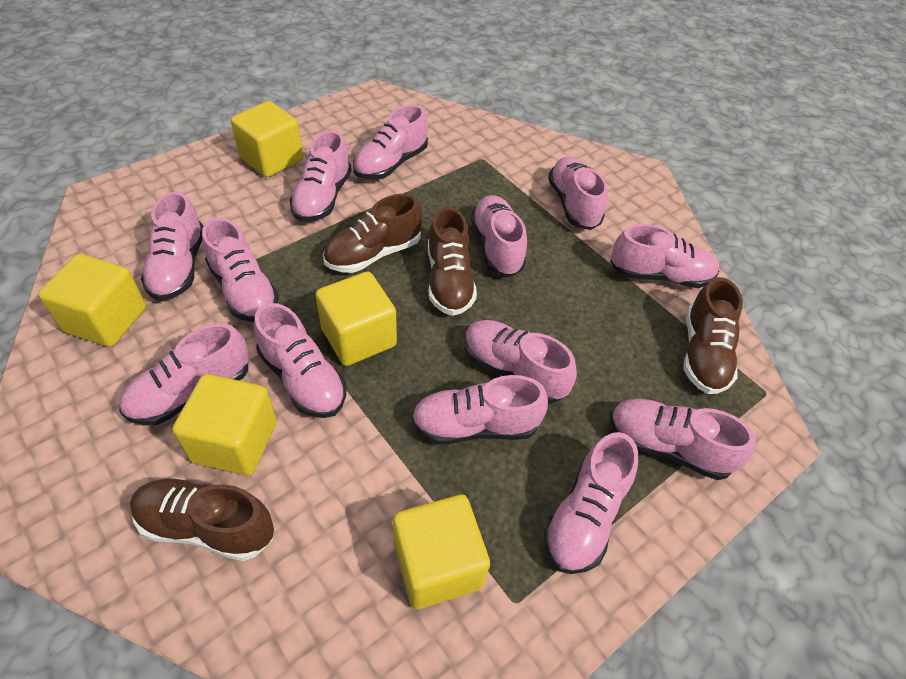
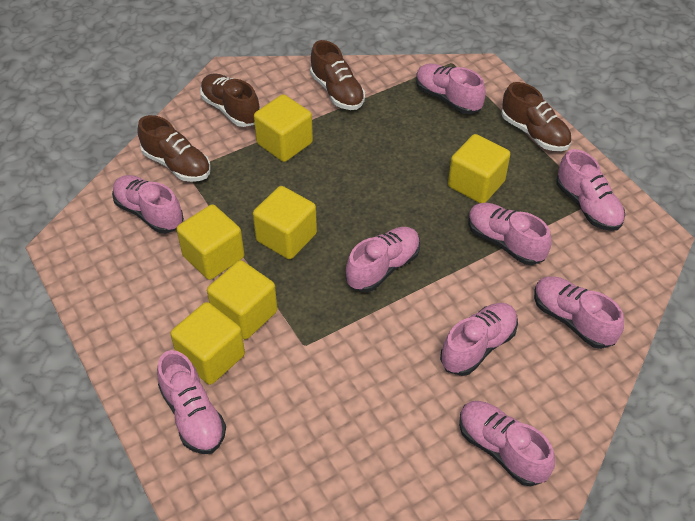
pink shoe: [119,323,249,425] [141,192,203,301] [202,217,279,322] [254,303,346,418] [290,130,352,222] [353,105,428,180] [411,375,548,445] [465,320,577,404] [471,195,527,277] [544,432,638,574] [548,156,607,230] [610,399,756,480] [611,224,719,288] = 13 -> [112,175,184,233] [157,350,226,454] [346,227,420,292] [416,63,486,114] [440,303,518,376] [459,401,555,486] [468,203,552,265] [534,276,624,349] [556,149,625,231] = 9
yellow cube: [38,254,146,347] [172,374,277,476] [231,101,303,177] [315,271,397,366] [393,495,490,609] = 5 -> [170,302,245,385] [177,204,244,280] [207,260,277,340] [253,186,317,259] [254,94,313,162] [448,134,510,203] = 6

